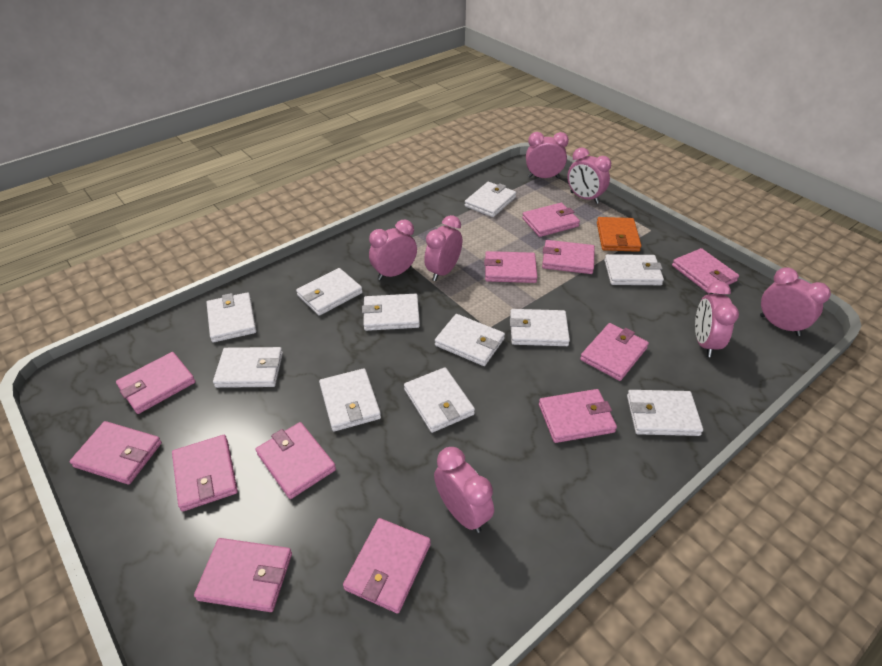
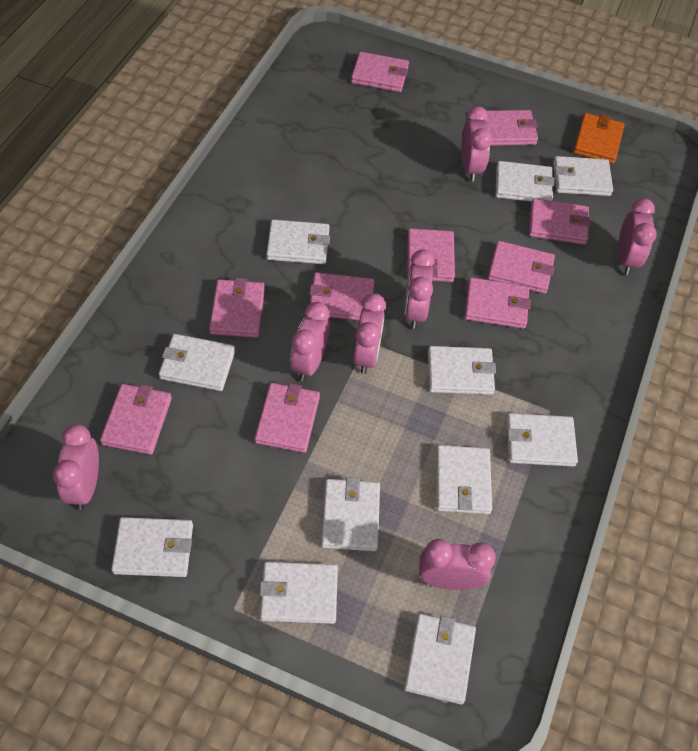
pink wallet: [70,421,162,485] [116,352,195,414] [172,435,238,512] [194,538,292,612] [256,422,336,499] [343,518,431,614] [484,251,537,283] [522,203,580,237] [539,389,617,443] [542,240,595,274] [580,323,649,381] [672,248,739,293] = 12 -> [100,384,172,455] [209,278,265,338] [255,383,320,453] [309,272,375,321] [351,52,409,92] [407,228,455,282] [465,277,531,329] [484,110,538,146] [488,241,555,294] [529,198,591,245] = 10

